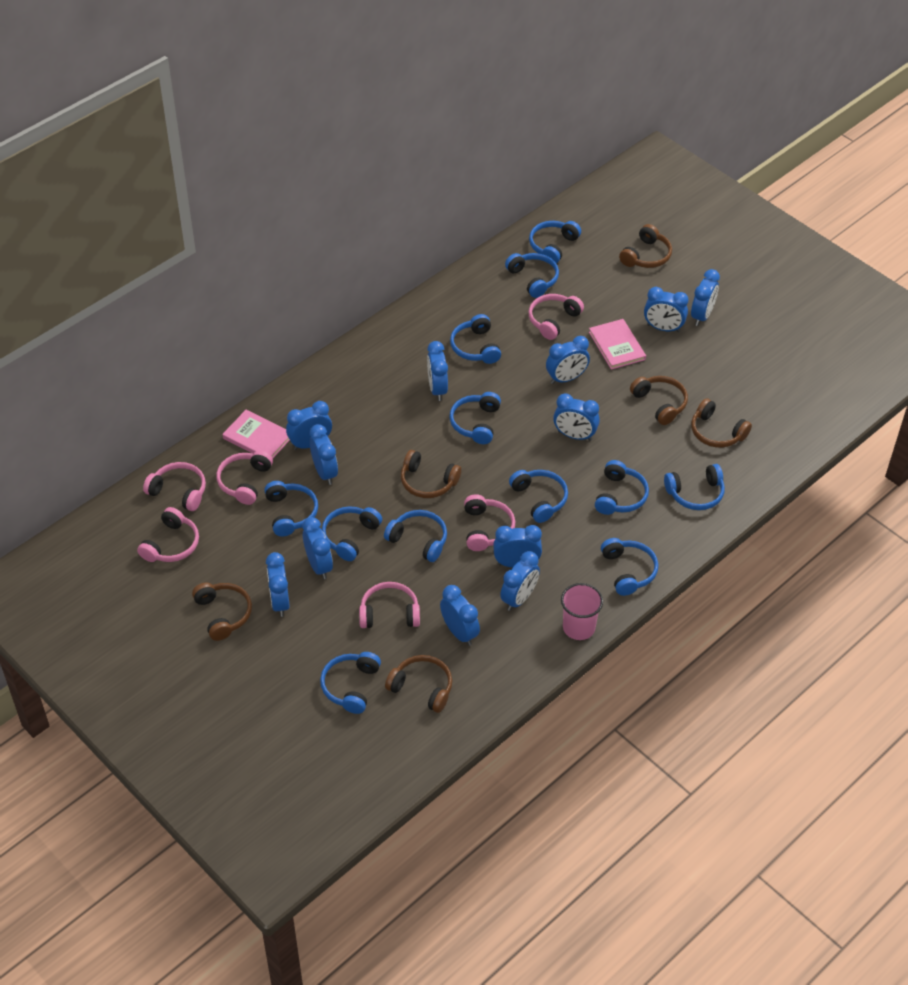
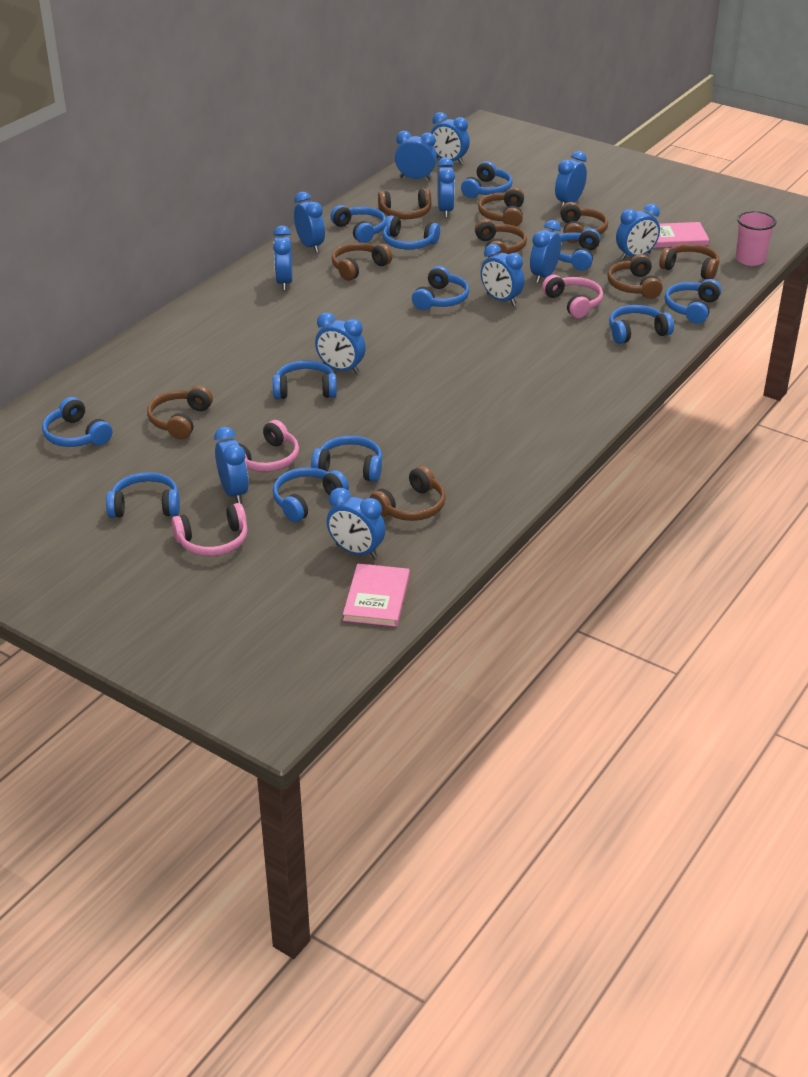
brown headphones: [192,582,252,641] [385,655,452,713] [401,450,461,498] [619,224,672,268] [630,376,688,425] [691,398,752,448] = 6 -> [147,386,213,439] [332,243,392,281] [369,466,446,521] [378,189,431,219] [475,219,527,258] [478,187,524,227] [560,202,608,243] [608,254,663,299] [659,244,719,279] = 9
pink headphones: [137,507,199,562] [143,462,206,511] [216,450,273,505] [359,582,420,628] [464,494,515,551] [529,294,584,340] = 6 -> [172,503,248,556] [238,420,299,472] [542,275,603,318] = 3

